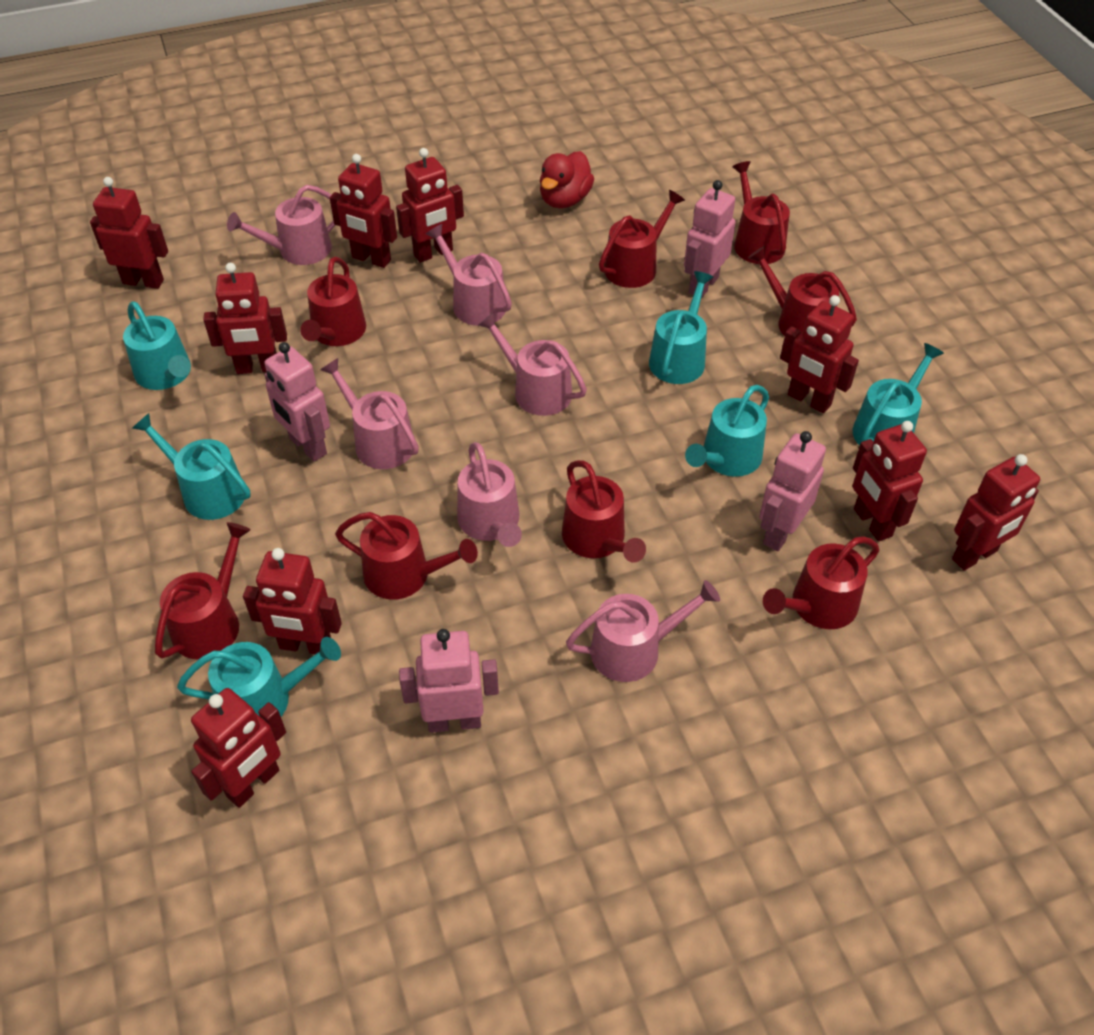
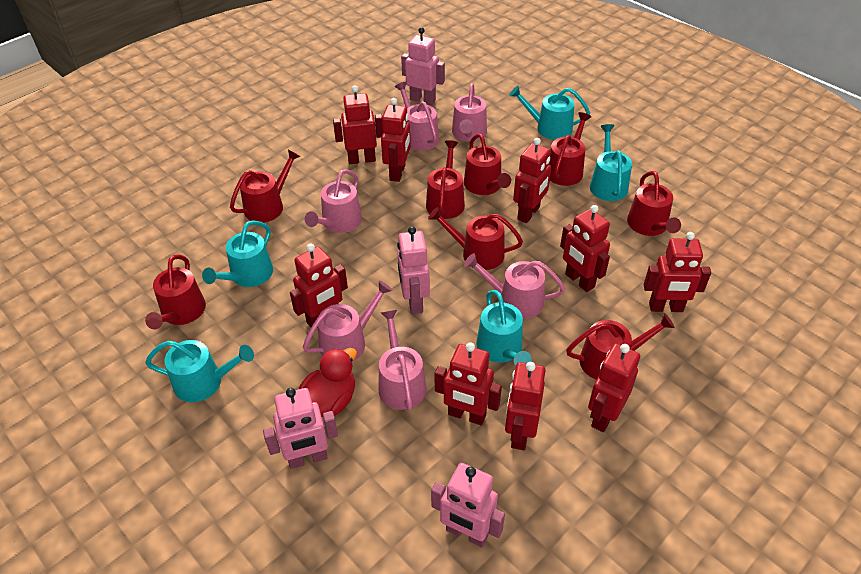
turquoise watering can: [123,301,191,390] [132,413,251,520] [177,637,341,717] [649,271,713,384] [685,385,769,477] [853,343,944,445] = 6 -> [145,340,254,402] [202,220,273,287] [476,290,531,366] [509,86,590,140] [590,124,632,201] = 5

